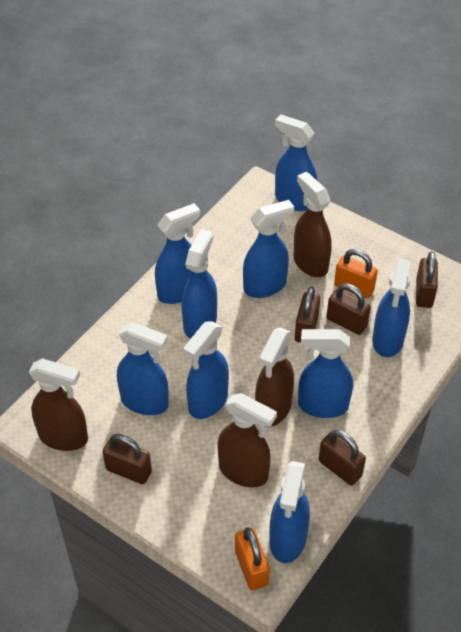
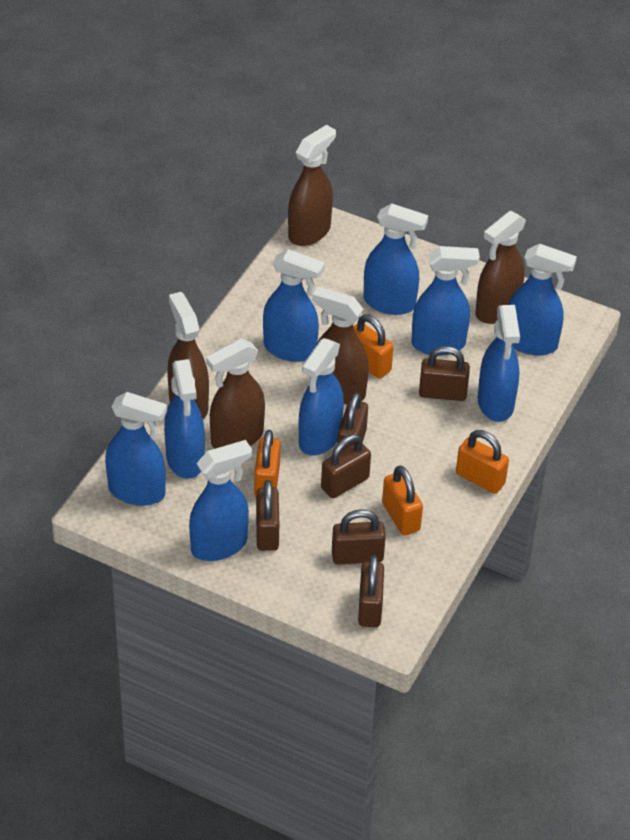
brown padlock: [102,434,152,484] [295,287,320,343] [319,429,366,485] [327,283,371,335] [416,252,438,308] = 5 -> [256,480,279,551] [321,434,371,498] [332,509,386,565] [337,392,368,450] [358,555,384,627] [419,346,470,401] = 6
brown spray bottle: [29,358,88,451] [218,393,277,488] [255,328,294,427] [293,172,332,277] = 4 -> [167,292,209,419] [206,339,265,449] [288,125,336,246] [312,286,369,404] [475,211,526,324] = 5
orange padlock: [235,527,270,590] [334,249,378,299] = 2 -> [254,430,280,497] [353,314,393,379] [382,465,423,536] [456,430,509,494] = 4

